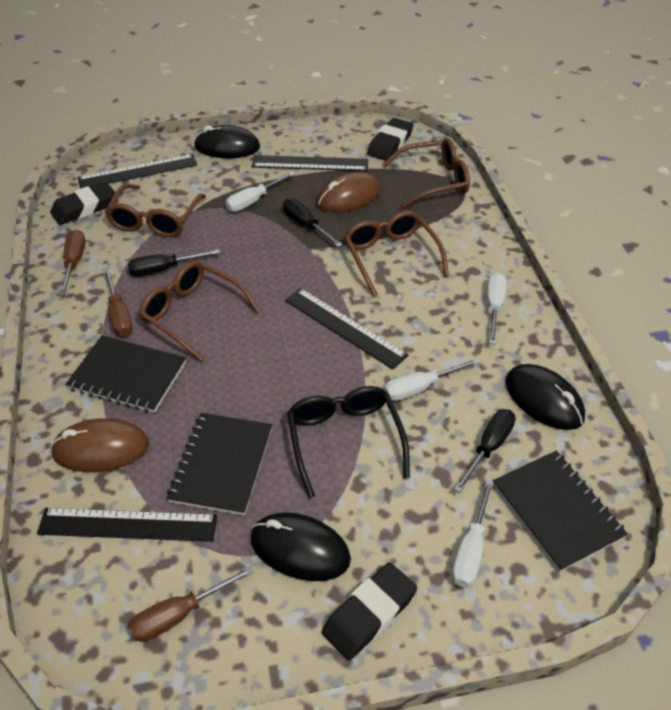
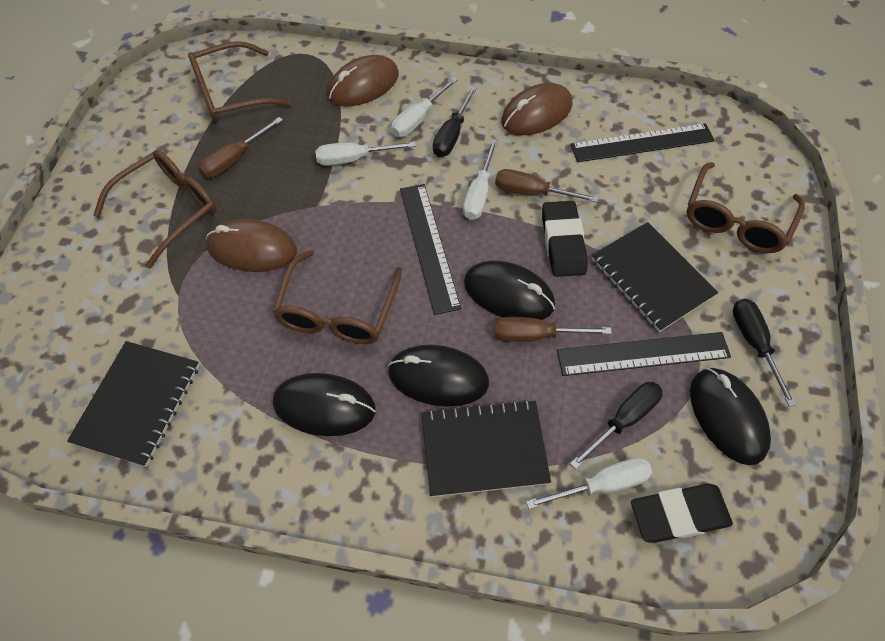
black eraser: [50,182,115,225] [322,562,417,660] [367,118,413,161] = 3 -> [542,201,588,277] [631,483,733,543] = 2
black glasses: [287,386,410,499] = 1 -> none = 0
black mouse: [194,125,260,158] [250,512,351,581] [505,364,585,430] = 3 -> [273,373,375,436] [388,345,489,407] [464,261,555,320] [690,368,771,465] = 4
black ruler: [37,508,217,542] [77,154,197,189] [252,155,368,171] [285,288,408,369] = 4 -> [400,184,461,315] [557,332,731,376] [570,123,715,162] = 3
brown mouse: [50,418,149,472] [317,171,381,212] = 2 -> [206,219,297,272] [328,55,399,106] [501,83,572,135] = 3

